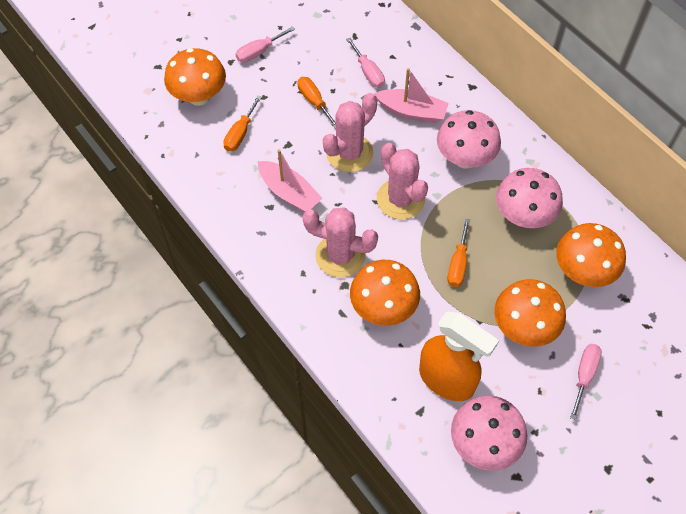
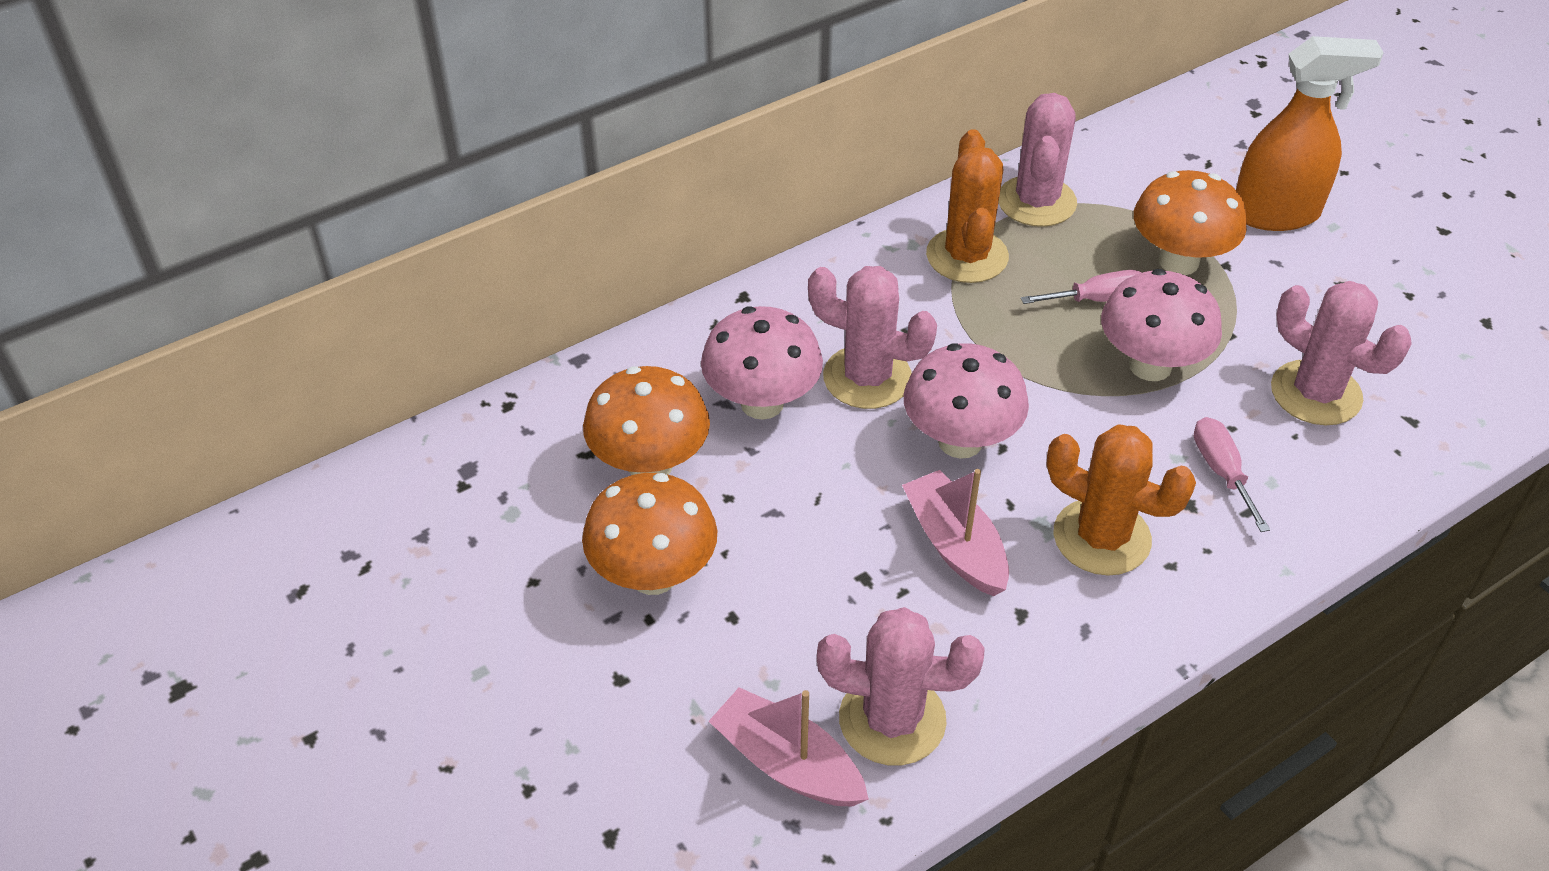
orange cactus: none = 0 -> [926,129,1009,283] [1046,424,1196,576] = 2
orange mushroom: [164,48,226,106] [350,260,420,326] [494,279,566,347] [556,223,626,287] = 4 -> [582,473,717,595] [583,366,710,475] [1134,170,1247,275] = 3
orange screwdriver: [223,95,262,152] [297,77,336,129] [447,219,470,287] = 3 -> none = 0
pink cactus: [303,207,378,278] [323,93,377,172] [377,143,428,220] = 3 -> [808,266,937,409] [817,607,985,766] [998,93,1077,227] [1271,281,1412,425] = 4
pink screwdriver: [236,26,295,63] [346,38,385,88] [570,344,602,420] = 3 -> [1021,270,1142,304] [1194,417,1270,532] = 2

